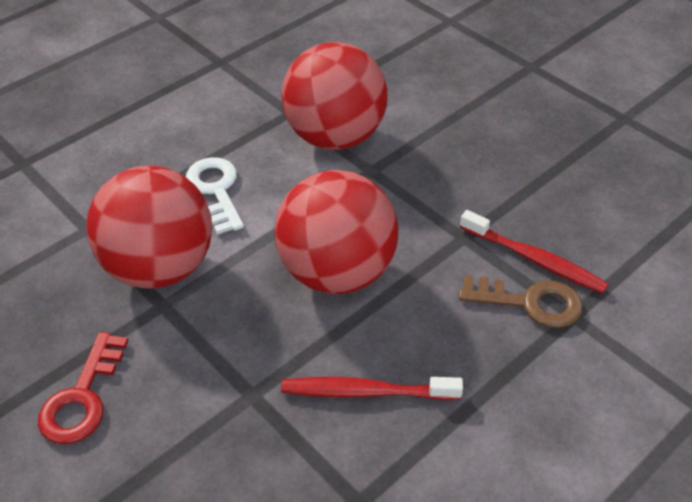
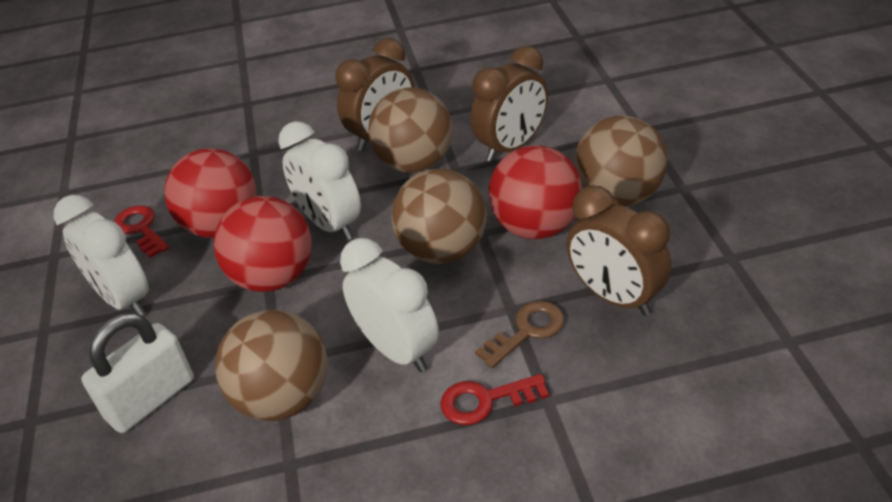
brown ball: none = 0 -> [215,310,328,421] [368,87,453,173] [392,169,487,264] [575,115,668,206] = 4
brown clock: none = 0 -> [336,38,414,151] [470,46,548,162] [566,186,671,316] = 3
red key: [38,332,128,444] = 1 -> [114,205,170,258] [440,374,549,425] = 2
red toothbrush: [281,377,463,400] [460,210,608,294] = 2 -> none = 0
white clock: none = 0 -> [54,195,149,315] [278,121,361,240] [340,238,439,372] = 3
white key: [186,157,244,235] = 1 -> none = 0
white padlock: none = 0 -> [81,313,194,433] = 1

